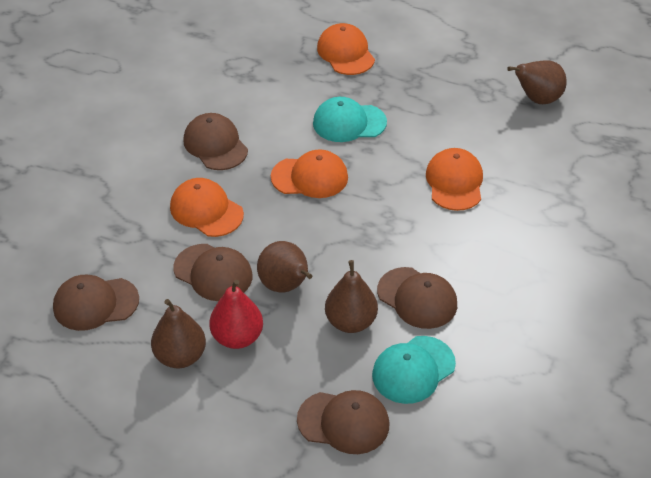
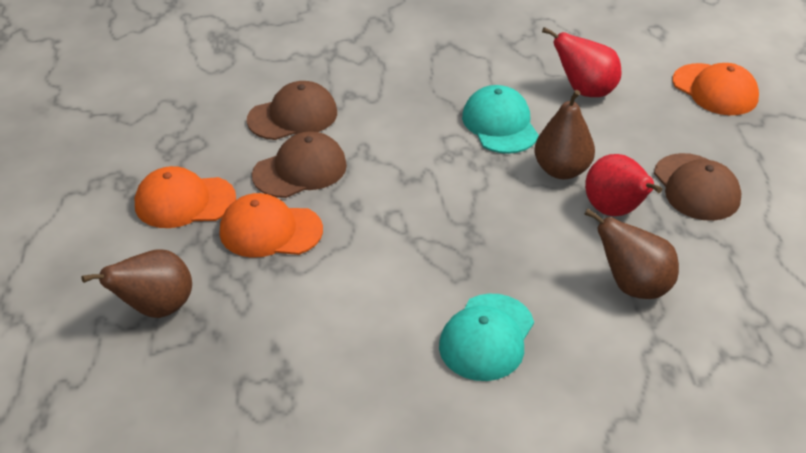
brown cap: [53,275,139,331] [173,244,253,301] [183,113,248,170] [297,390,389,454] [377,267,457,329] = 5 -> [247,81,337,140] [252,131,347,198] [654,153,742,221] = 3
brown pear: [151,299,206,368] [257,241,312,293] [325,260,378,333] [507,60,567,104] = 4 -> [81,249,192,318] [534,90,595,179] [584,208,679,299] = 3
orange cap: [170,178,244,237] [271,149,348,198] [317,23,375,75] [426,148,483,211] = 4 -> [134,166,236,228] [220,193,323,258] [672,63,759,115] = 3
red pear: [209,280,263,349] = 1 -> [542,27,621,97] [585,154,662,216] = 2

